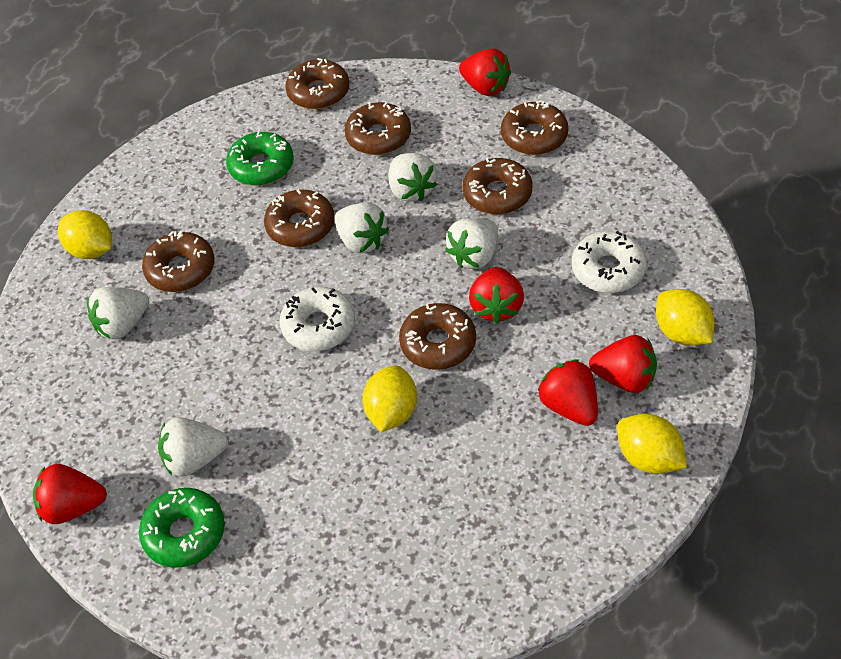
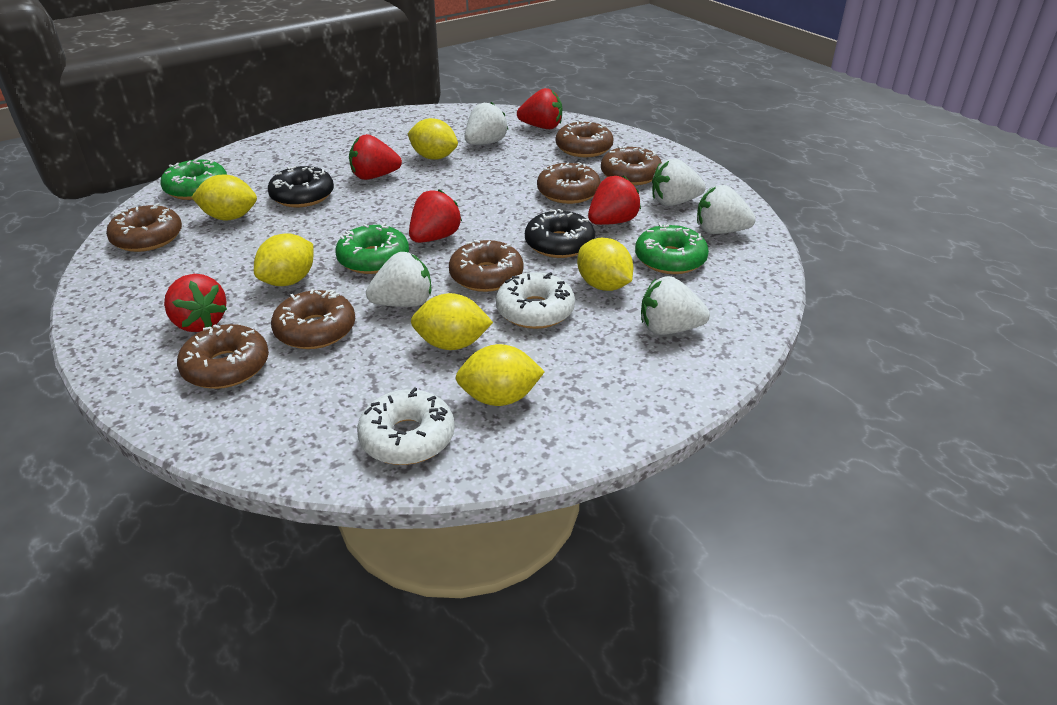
black donut: none = 0 -> [268,166,334,207] [525,209,595,258] = 2
green donut: [139,488,225,568] [226,130,294,185] = 2 -> [161,159,227,200] [335,223,409,274] [635,223,709,274] = 3
yellow lemon: [58,210,112,259] [363,365,417,432] [617,414,687,474] [656,289,715,346] = 4 -> [192,174,257,221] [254,233,313,286] [408,118,458,160] [411,293,493,350] [455,344,545,406] [577,238,633,291] = 6

